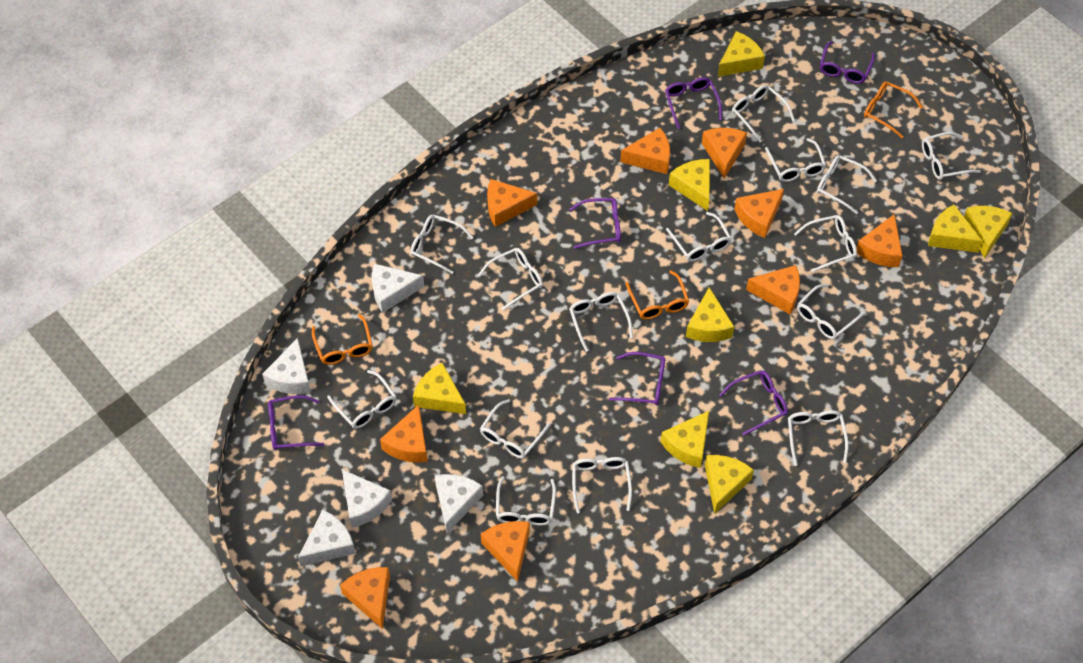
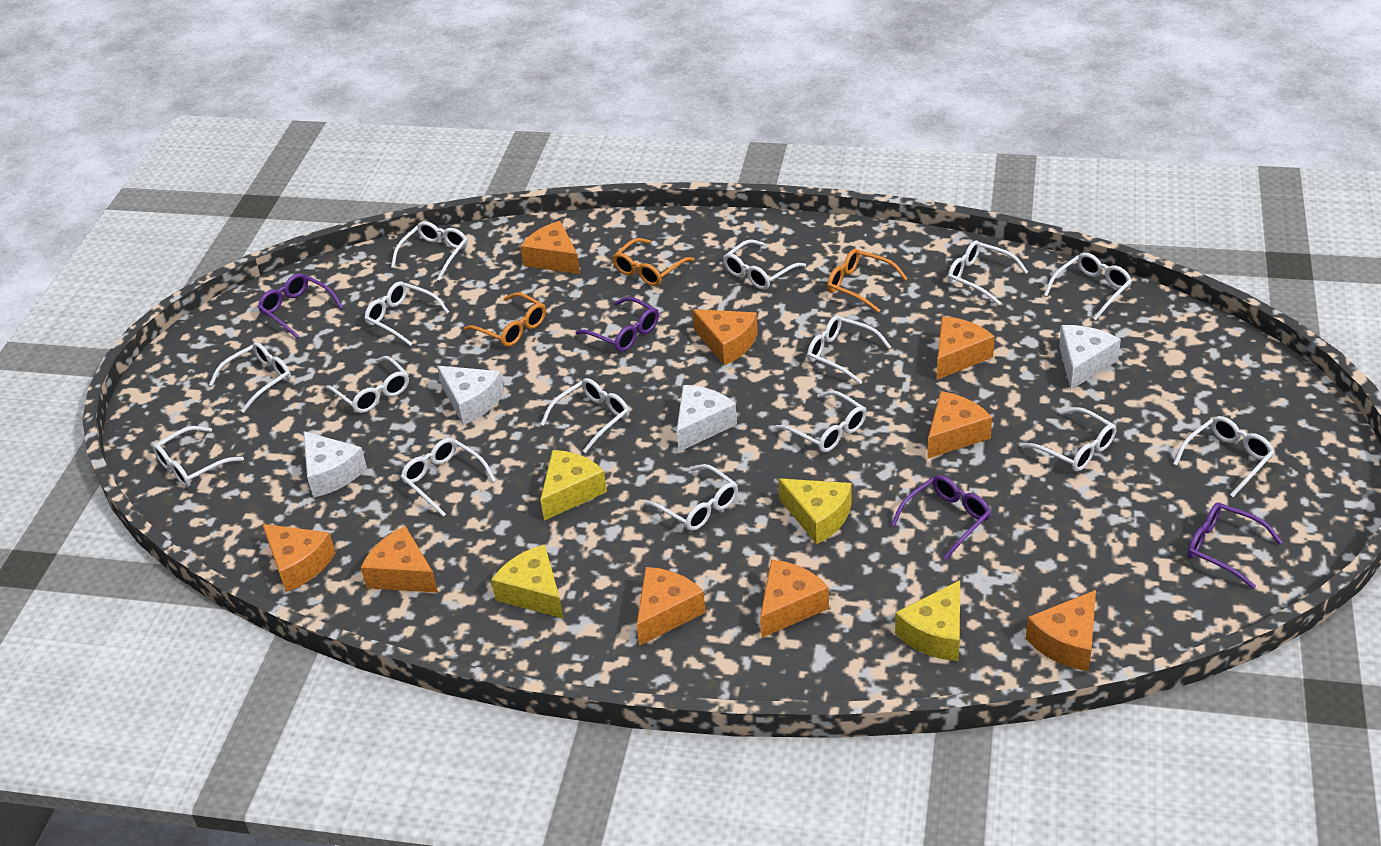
purple glasses: [268,395,324,450] [569,198,621,249] [609,352,665,405] [665,77,722,129] [719,370,788,436] [820,41,875,84] = 6 -> [258,273,343,338] [576,297,659,352] [891,475,991,560] [1187,502,1282,589] = 4
white cheese: [262,338,311,394] [298,510,356,566] [342,469,392,528] [372,264,424,313] [435,474,483,533] = 5 -> [304,431,367,498] [437,366,504,425] [676,385,737,452] [1059,325,1121,390] = 4
yellow cheese: [413,363,466,414] [661,411,709,468] [669,159,710,211] [686,287,734,342] [705,455,754,514] [718,31,765,77] [928,205,983,253] [964,206,1013,259] = 8 -> [491,545,563,618] [540,450,607,521] [779,479,852,544] [895,580,960,661] = 4

